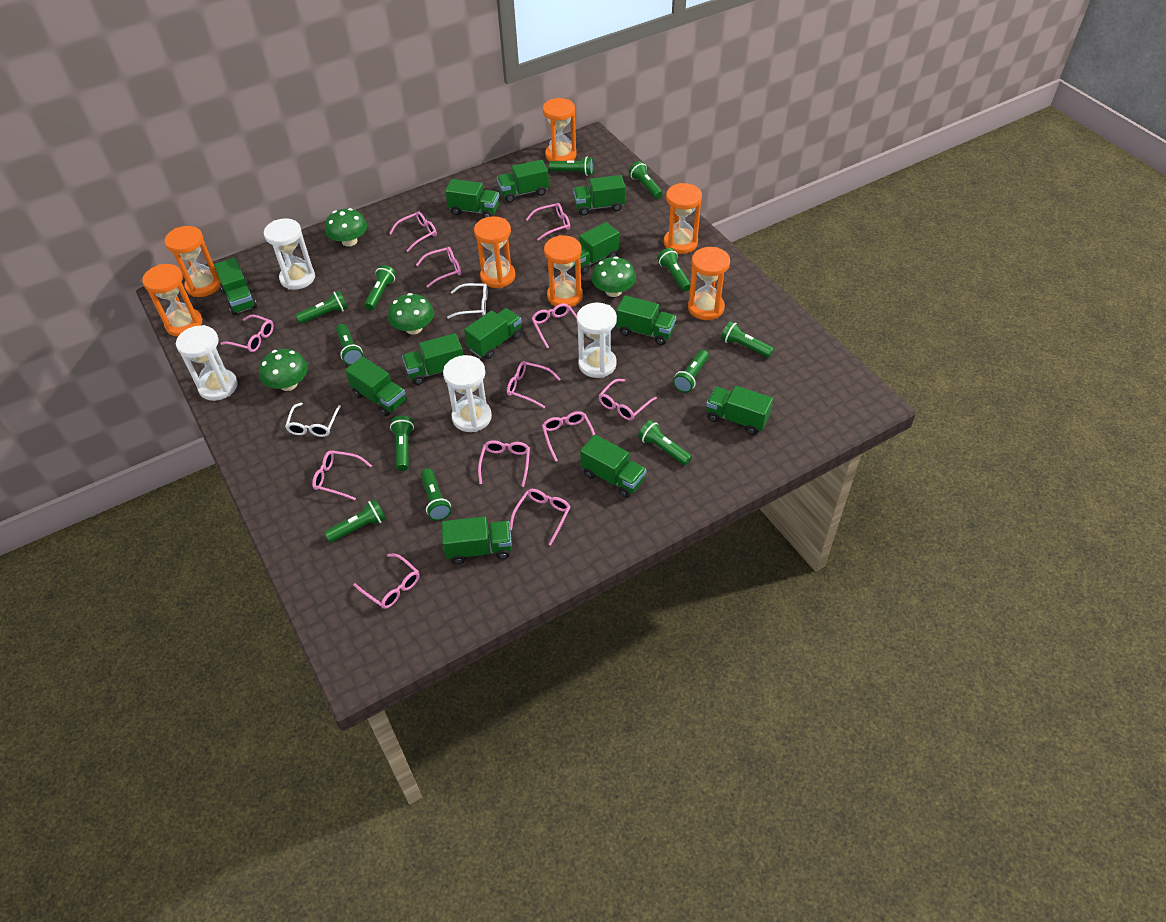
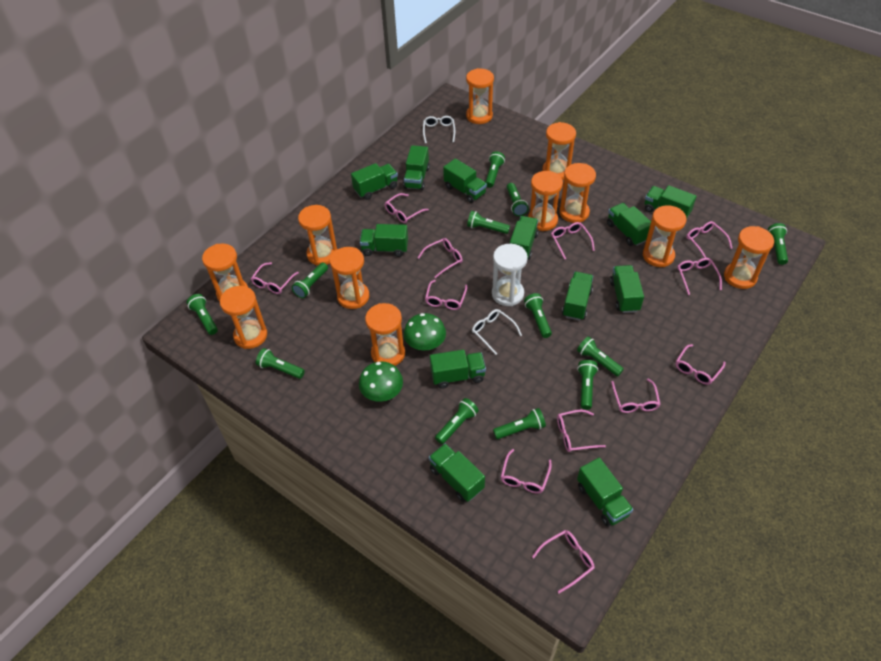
green mushroom: [259,349,308,391] [325,208,367,247] [388,293,434,335] [591,256,636,297] = 4 -> [359,361,403,402] [404,313,446,350] = 2
orange hourglass: [142,264,202,337] [165,226,221,297] [474,216,515,288] [543,98,577,161] [544,235,583,307] [664,183,702,254] [688,247,730,320] = 7 -> [202,244,248,301] [220,286,267,349] [298,205,337,265] [330,247,369,309] [365,303,405,366] [466,68,494,124] [528,171,563,231] [542,122,576,180] [559,163,596,223] [643,205,686,267] [724,226,774,289] = 11
white hourglass: [176,325,237,401] [264,219,315,290] [443,355,492,432] [577,303,617,378] = 4 -> [492,244,528,306] = 1

